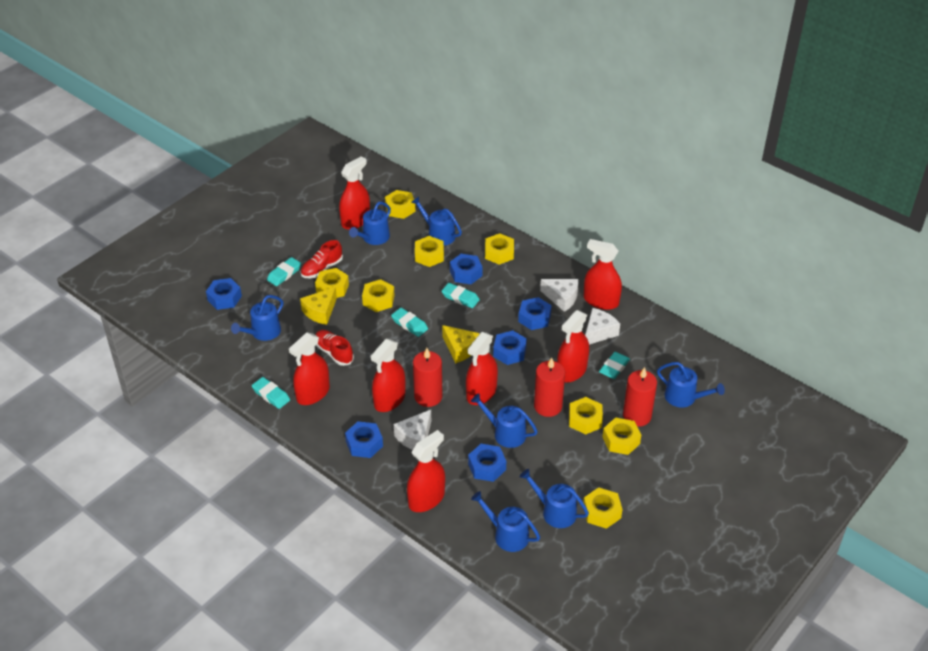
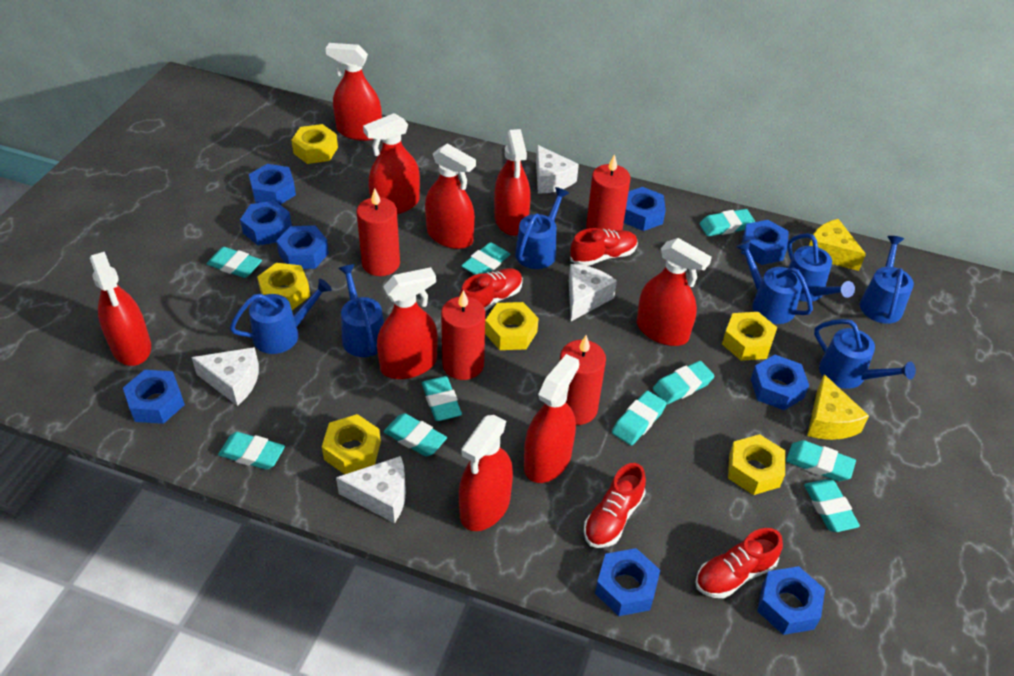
blue nut: [206,278,242,310] [345,421,383,458] [450,254,483,284] [468,444,506,482] [493,331,527,365] [518,297,552,330] = 6 -> [123,370,185,424] [240,201,292,245] [249,164,296,205] [276,225,329,269] [595,548,660,616] [624,187,666,231] [741,220,789,265] [751,355,809,410] [757,566,825,635] = 9
red candle: [413,348,442,407] [534,357,565,417] [623,367,657,427] = 3 -> [356,188,400,276] [441,290,485,380] [560,335,606,425] [586,154,630,231] = 4
red shoe: [301,240,343,279] [316,330,354,366] = 2 -> [459,268,523,311] [570,228,638,266] [584,463,646,548] [695,528,783,598] = 4
red spray bottle: [289,332,330,405] [339,156,370,230] [371,339,405,412] [407,430,445,512] [466,332,498,405] [557,310,589,383] [584,239,622,310] = 7 -> [90,252,151,366] [326,43,382,141] [363,113,420,214] [377,267,438,379] [425,143,476,249] [459,415,513,531] [494,129,531,236] [524,354,579,483] [637,238,712,346] = 9
turquoise eraser: [252,377,290,409] [267,257,301,286] [391,308,428,337] [442,283,480,308] [599,352,630,379] = 5 -> [207,247,262,278] [218,432,285,470] [384,413,447,456] [422,376,462,421] [461,242,510,275] [612,391,667,446] [653,361,714,405] [700,209,755,236] [786,440,856,481] [804,479,860,532] = 10
white cheese: [394,410,431,450] [540,279,579,312] [585,308,620,345] = 3 -> [191,347,259,406] [336,456,406,524] [536,145,579,194] [569,264,617,321] = 4
yellow nut: [315,268,349,298] [362,279,395,312] [385,190,416,219] [415,236,444,267] [485,233,514,265] [569,397,603,434] [583,488,623,529] [603,417,641,455] = 8 -> [257,263,310,310] [291,124,338,164] [322,414,381,474] [485,302,539,350] [722,312,777,361] [728,434,785,495] = 6

